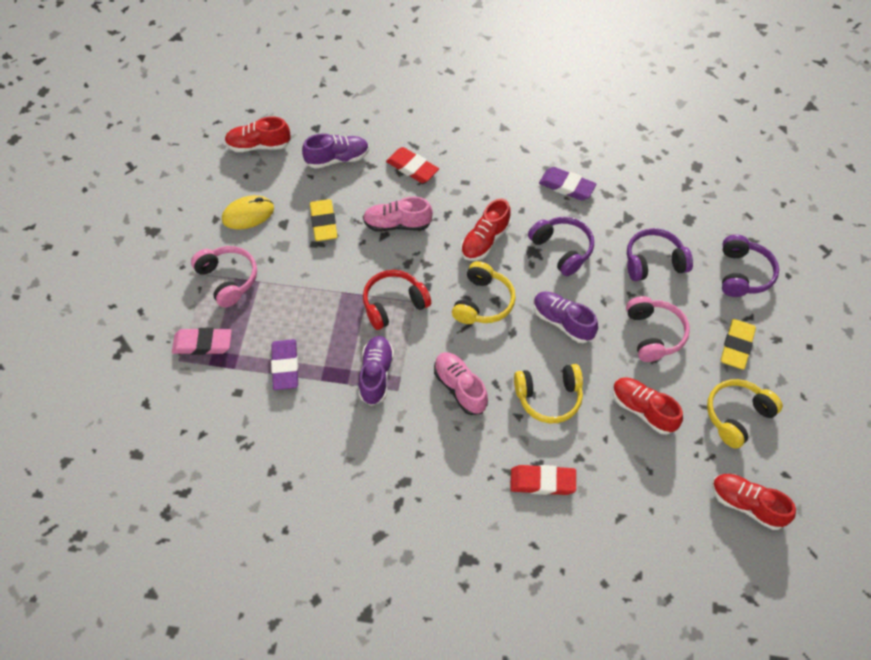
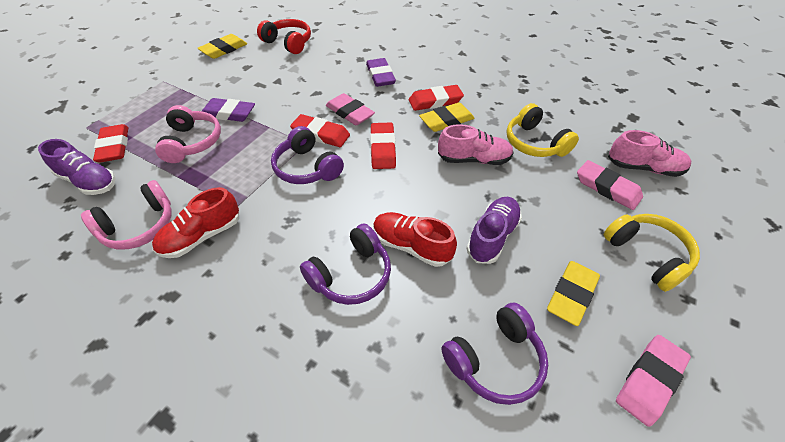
pink eraser: [172,328,232,355] = 1 -> [326,93,375,125] [577,160,643,210] [616,335,691,427] = 3
purple shoe: [302,133,369,169] [359,336,394,406] [534,291,598,343] = 3 -> [38,139,116,195] [466,197,522,264] = 2
red eraser: [386,147,439,183] [510,465,576,495] = 2 -> [93,124,129,163] [290,114,350,147] [370,122,396,169] [409,85,464,111] = 4
red shoe: [225,116,291,152] [461,199,511,261] [613,377,683,435] [712,474,796,530] = 4 -> [152,187,239,258] [373,212,457,267] = 2
yellow eraser: [310,199,338,241] [721,319,756,370] = 2 -> [198,34,247,59] [419,103,475,132] [547,261,600,326] = 3
yellow headphones: [452,261,516,324] [514,364,583,423] [707,379,783,449] = 3 -> [507,103,579,157] [604,214,700,292] = 2
yellow mouse: [222,195,274,230] = 1 -> none = 0

